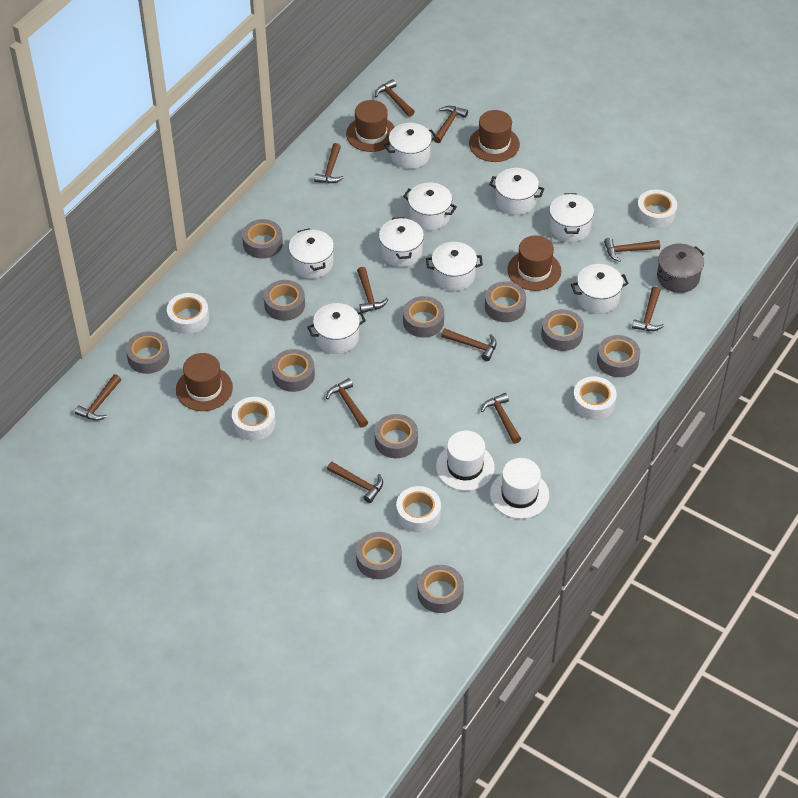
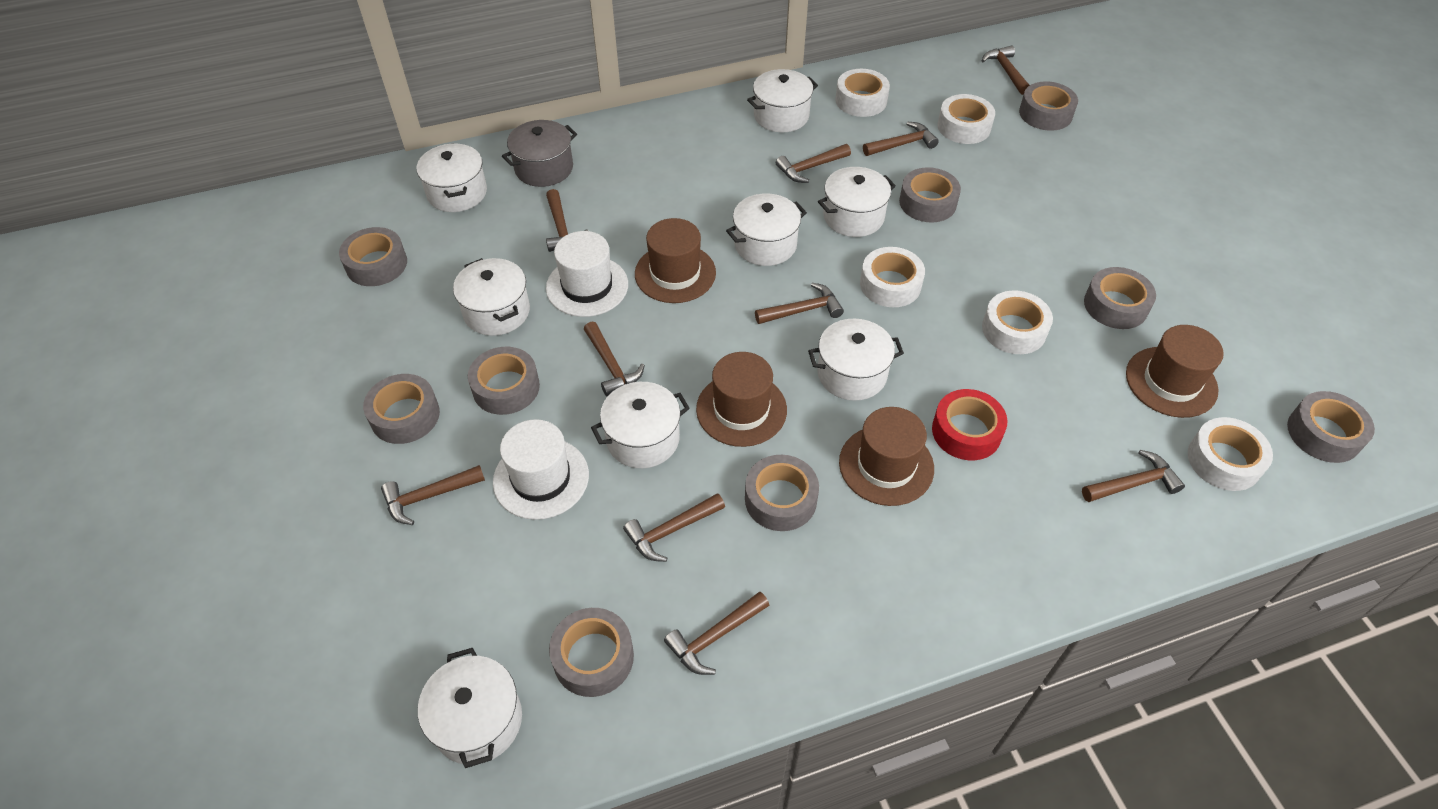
brown hammer: [75,374,121,421] [314,143,344,183] [326,378,368,428] [327,462,383,503] [357,267,388,313] [375,79,415,117] [434,106,468,143] [441,328,497,361] [481,393,521,444] [604,238,660,262] [632,287,664,331] = 11 -> [381,465,485,525] [546,189,588,252] [584,322,645,396] [623,493,725,562] [664,592,770,675] [755,283,844,324] [776,144,851,183] [863,122,939,156] [982,45,1030,95] [1082,450,1185,502] = 10
grey tape: [126,331,170,374] [242,219,283,259] [264,280,305,321] [272,349,315,392] [356,532,402,579] [375,414,418,458] [403,296,444,338] [418,565,464,613] [485,281,526,322] [541,309,584,351] [597,335,640,377] = 11 -> [339,227,407,286] [363,374,440,444] [468,347,540,415] [549,608,634,697] [745,455,819,531] [899,167,961,222] [1019,81,1078,131] [1084,267,1156,329] [1287,391,1375,463] = 9
red tape: none = 0 -> [932,389,1007,460] = 1
white pot: [289,228,334,279] [307,303,366,354] [379,217,424,267] [384,123,437,169] [403,183,457,230] [426,242,483,291] [489,168,544,215] [549,193,594,242] [571,264,629,314] = 9 -> [417,143,487,212] [418,648,522,768] [453,258,530,336] [591,382,690,468] [726,193,807,266] [747,69,818,132] [808,319,904,401] [818,167,896,237] = 8

